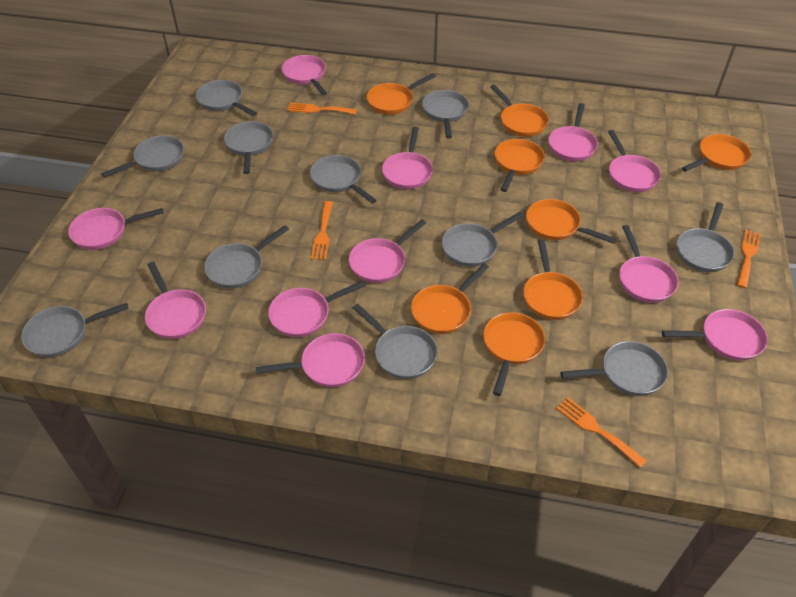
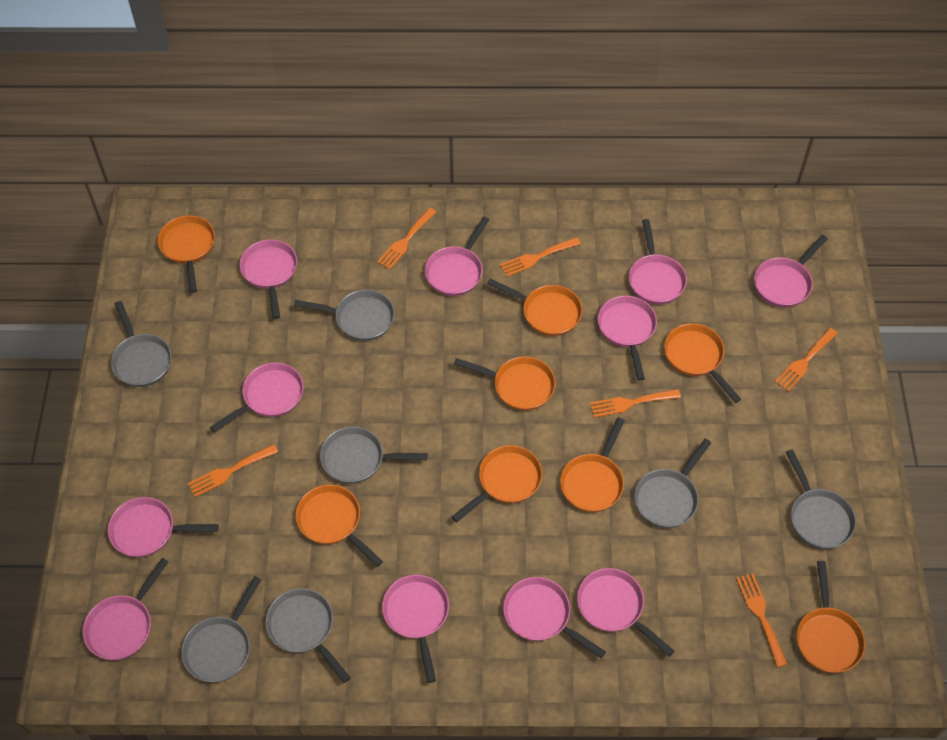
grey pan: [21,303,129,357] [102,136,184,178] [196,80,257,116] [204,225,289,289] [224,121,273,174] [310,155,377,204] [353,304,438,379] [422,90,469,138] [442,212,524,267] [560,341,668,396] [677,202,735,272] = 11 -> [111,301,172,387] [181,576,261,682] [266,588,351,683] [294,290,395,341] [320,427,428,484] [634,439,711,528] [786,449,856,549] = 7
orange fork: [287,102,357,114] [311,201,333,260] [556,397,647,468] [737,230,761,288] = 4 -> [188,444,278,497] [377,208,436,270] [500,237,581,277] [590,389,681,418] [736,573,787,667] [775,328,838,391] = 6

